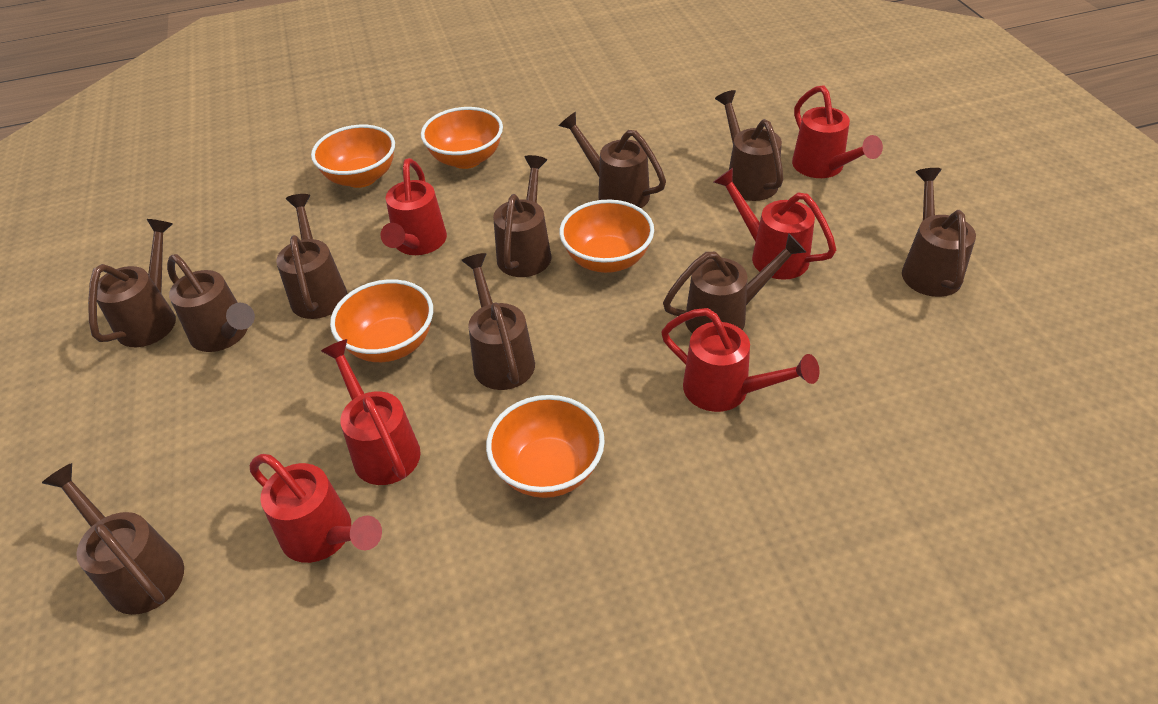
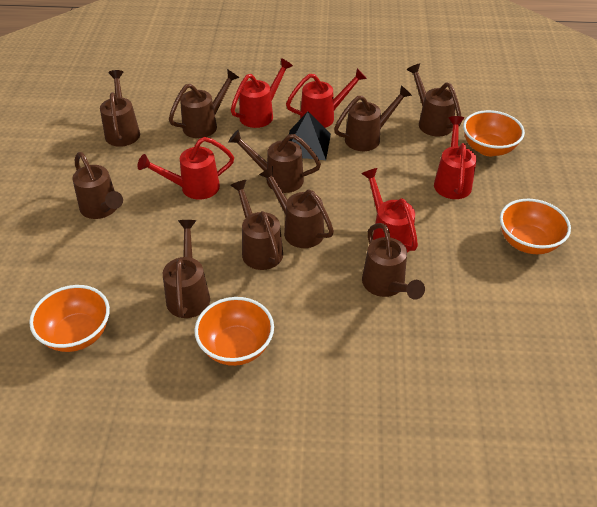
black pyramid: none = 0 -> [289,112,331,160] = 1
orange bowl: [311,125,395,188] [330,279,433,362] [421,107,503,169] [486,395,605,498] [559,199,654,273] = 5 -> [29,285,110,352] [194,297,274,366] [463,110,525,156] [500,199,571,254] = 4
red watering can: [250,454,382,563] [321,339,421,485] [380,158,447,255] [661,308,819,412] [714,168,836,280] [792,85,883,178] = 6 -> [138,137,234,200] [231,58,293,128] [286,68,367,128] [361,168,418,253] [434,116,477,199] = 5

